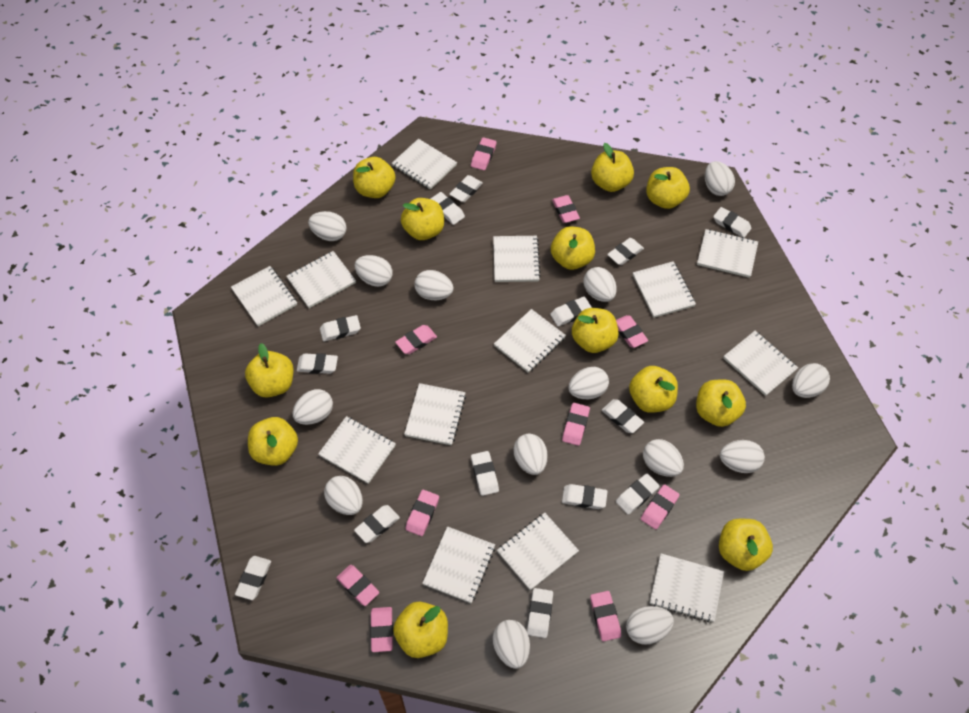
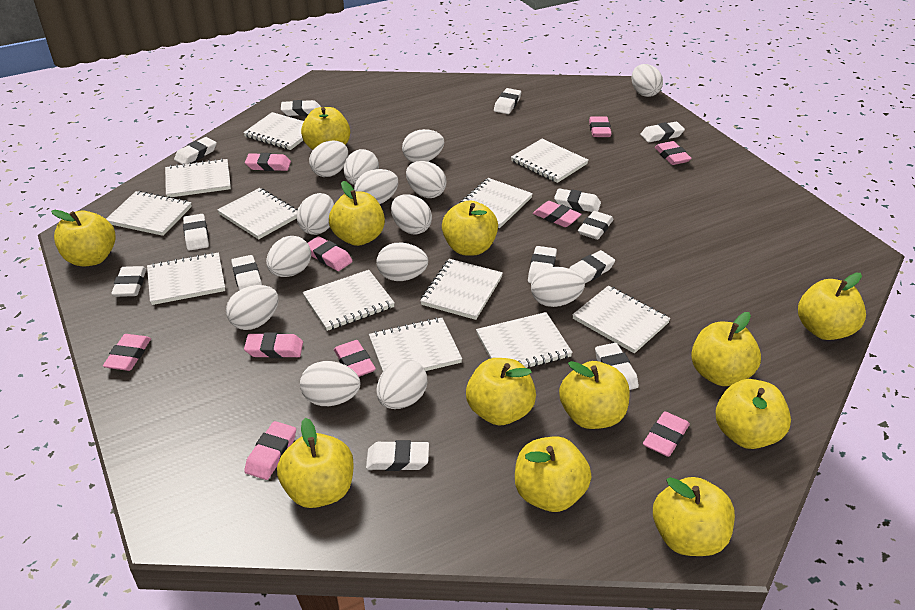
white eraser: [235,556,271,600] [297,353,338,374] [320,315,361,341] [354,505,400,543] [431,192,465,225] [449,175,483,202] [471,451,499,496] [527,588,553,638] [550,297,592,327] [562,484,608,509] [602,399,644,433] [607,238,644,265] [616,473,660,515] [713,207,751,238] = 14 -> [111,266,146,297] [174,137,217,165] [183,214,209,251] [231,255,262,290] [281,100,321,116] [366,440,429,471] [494,88,521,114] [528,246,557,283] [554,189,601,212] [569,250,615,283] [578,211,613,240] [595,343,639,390] [640,122,685,142] = 13
white notebook: [231,266,297,326] [286,251,356,308] [318,416,396,484] [392,139,457,190] [404,383,466,445] [422,526,495,603] [493,236,541,282] [494,309,566,373] [497,513,579,590] [633,261,696,318] [650,553,724,622] [697,229,758,278] [723,331,798,396] = 13 -> [106,191,192,236] [147,252,225,305] [165,158,231,198] [217,188,298,239] [243,112,304,150] [303,270,395,331] [369,317,462,371] [420,259,503,320] [456,178,533,228] [476,312,573,368] [511,139,588,183] [572,286,670,353] = 12

